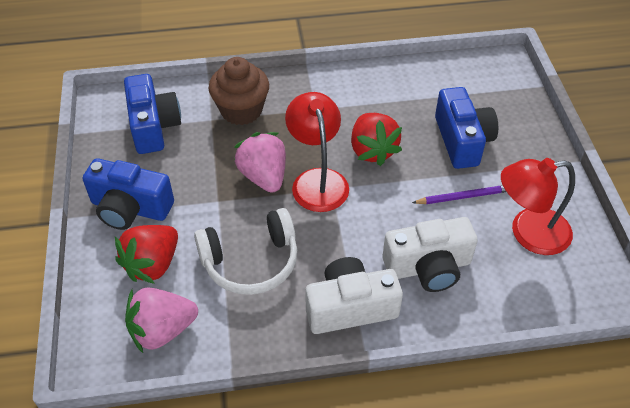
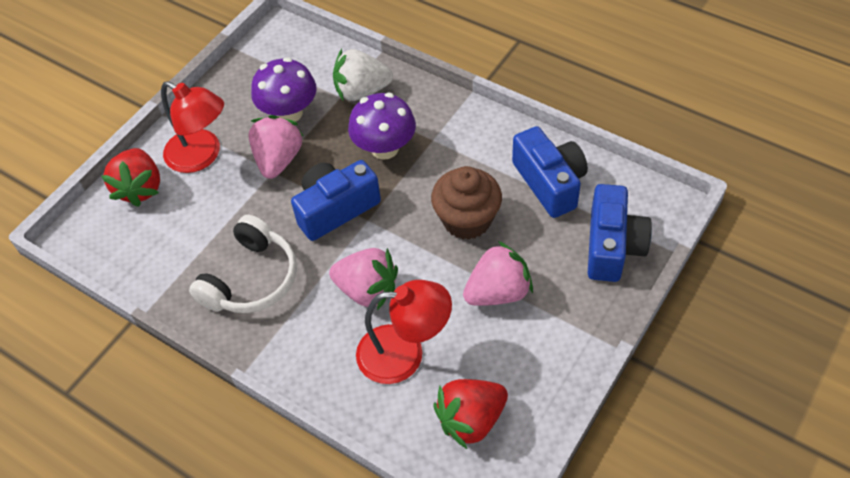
pink strawberry: [125,288,198,353] [234,132,286,193] = 2 -> [248,115,303,179] [329,248,398,310] [463,241,533,306] = 3
purple mushroom: none = 0 -> [251,57,317,122] [348,93,416,160] = 2
purple pencil: [412,185,506,204] = 1 -> none = 0
white camera: [305,257,403,334] [383,217,478,292] = 2 -> none = 0
white strawberry: none = 0 -> [333,49,393,101] = 1

